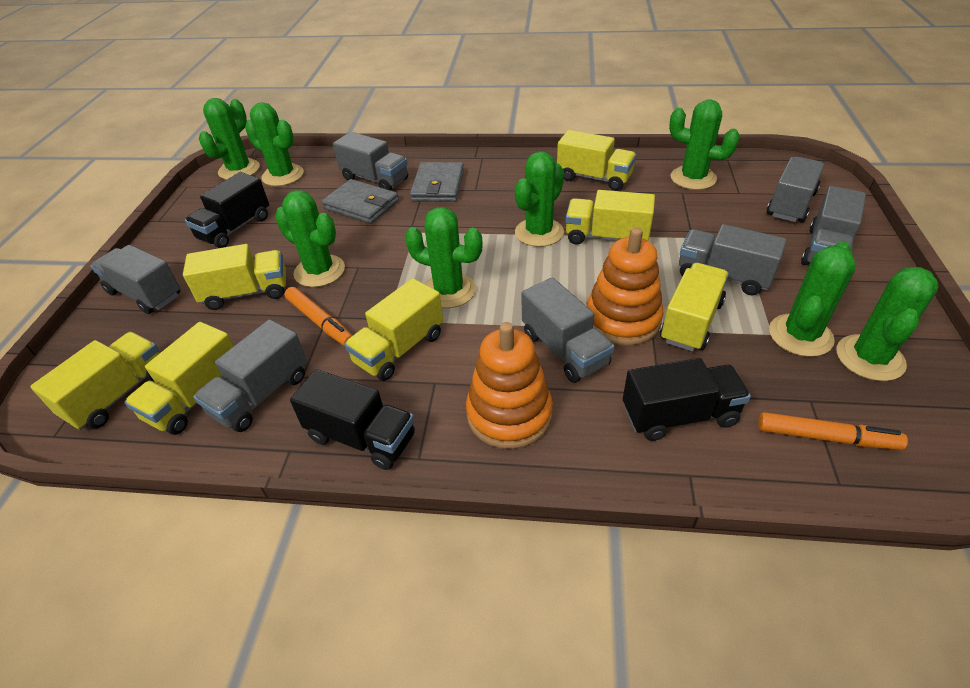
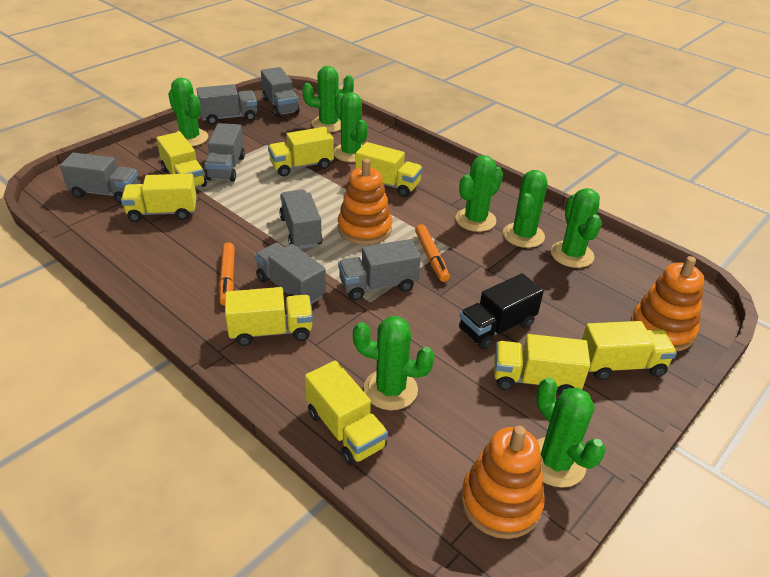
black truck: [185,172,269,248] [290,369,415,470] [623,358,751,441] = 3 -> [459,273,544,350] = 1
grey wallet: [322,179,399,224] [410,162,464,202] = 2 -> none = 0
orange stacking toy: [466,322,553,449] [586,227,663,346] = 2 -> [338,159,392,245] [461,426,545,539] [631,256,704,351] = 3
yellow truck: [30,332,159,430] [124,322,234,435] [183,244,286,310] [344,278,443,381] [557,130,636,191] [566,190,655,244] [660,263,729,351] = 7 -> [121,174,197,222] [156,132,207,188] [225,287,313,346] [268,127,334,176] [305,360,388,465] [355,142,423,197] [494,334,590,395] [582,321,677,380] = 8

